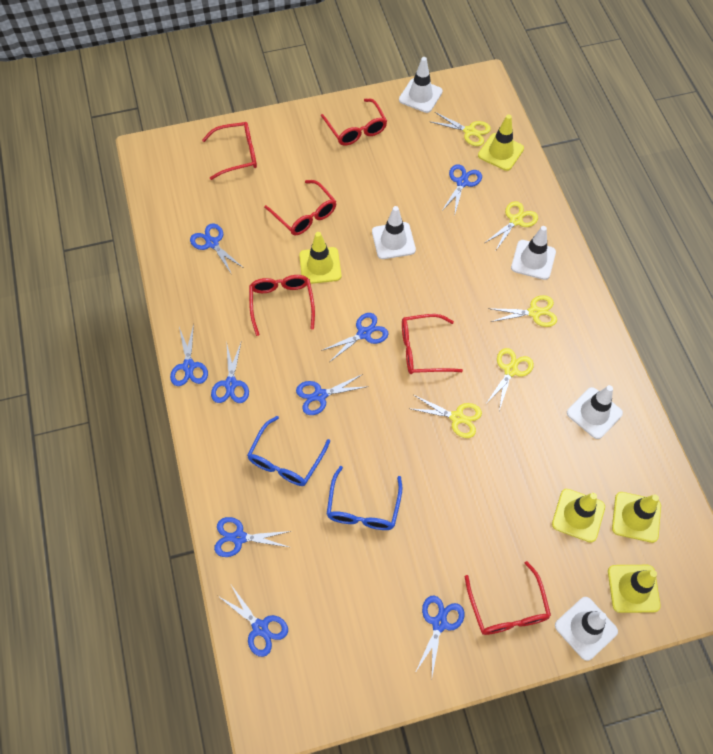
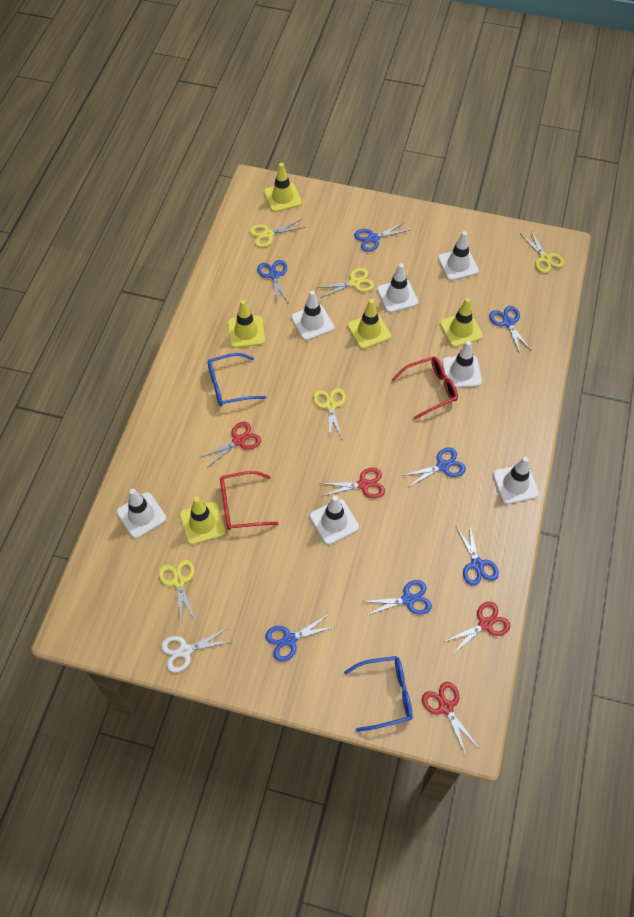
blue scissors: [170,324,208,386] [190,223,244,275] [211,343,249,403] [214,517,291,557] [218,585,288,657] [296,374,369,415] [321,313,388,362] [415,596,465,676] [441,164,482,217] = 9 -> [257,260,289,305] [265,614,336,662] [354,222,410,252] [361,580,432,616] [401,447,466,487] [456,522,499,586] [489,306,532,353] = 7
red glasses: [202,122,257,180] [249,275,315,336] [264,180,337,235] [321,99,387,146] [402,314,463,374] [465,561,551,635] = 6 -> [220,471,279,530] [392,357,458,420] = 2
red scissors: none = 0 -> [199,422,261,468] [319,468,385,498] [422,682,479,755] [444,602,510,654] = 4
white scissors: none = 0 -> [161,628,233,672] = 1
white traffic cone: [372,206,416,259] [399,57,443,113] [511,226,556,280] [555,597,618,661] [567,385,623,439] = 5 -> [117,489,166,538] [291,290,334,340] [310,495,359,545] [377,263,418,313] [438,231,479,281] [442,341,482,388] [493,457,539,504] = 7

